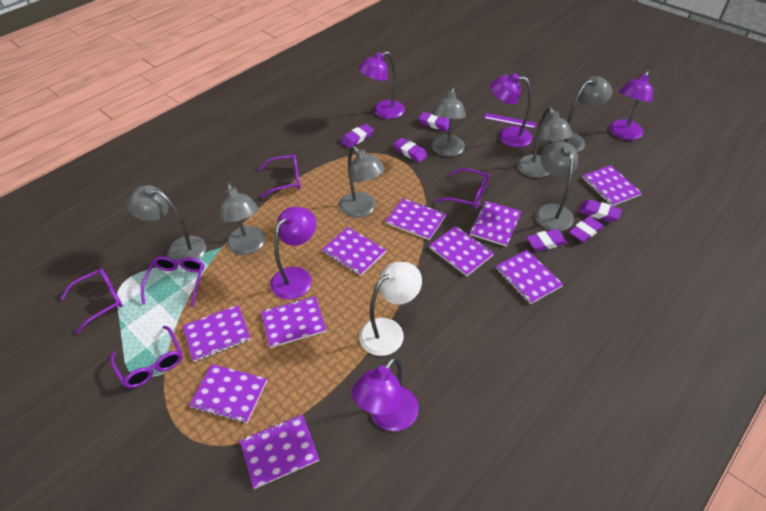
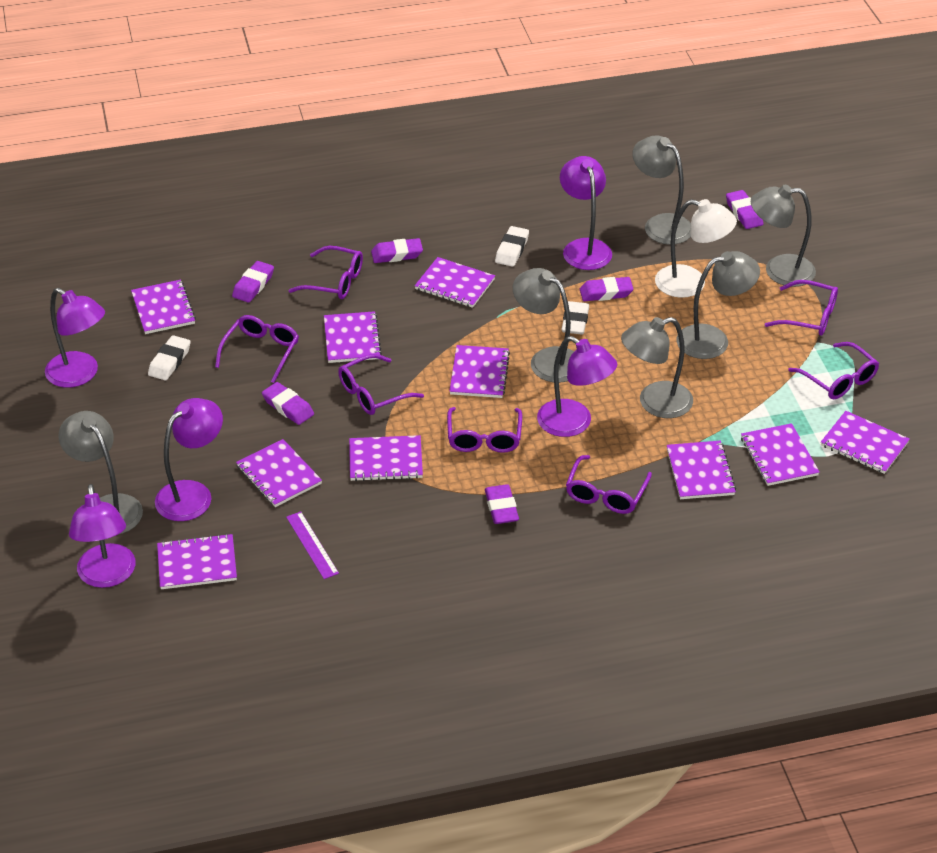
grey lamp: [126,185,207,265] [219,182,265,255] [339,146,385,218] [432,87,466,157] [518,107,573,178] [535,142,578,231] [551,76,612,152] = 7 -> [59,411,143,534] [513,268,574,383] [621,317,693,418] [632,135,691,245] [676,251,760,359] [751,185,816,287] = 6
purple glasses: [61,268,123,334] [110,326,183,388] [141,256,204,307] [258,154,301,198] [435,168,489,209] = 5 -> [215,315,299,383] [288,246,363,299] [338,354,424,415] [447,407,522,453] [566,455,652,514] [764,280,838,336] [788,342,879,399] = 7
white eraser: none = 0 -> [148,335,191,380] [495,226,529,267] [561,301,589,335] = 3

